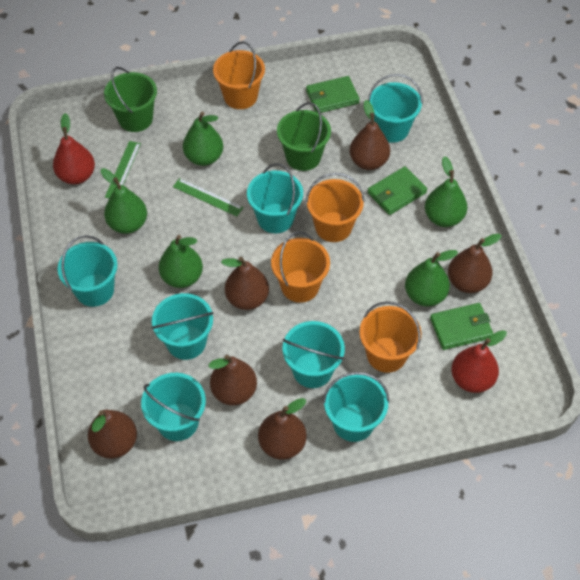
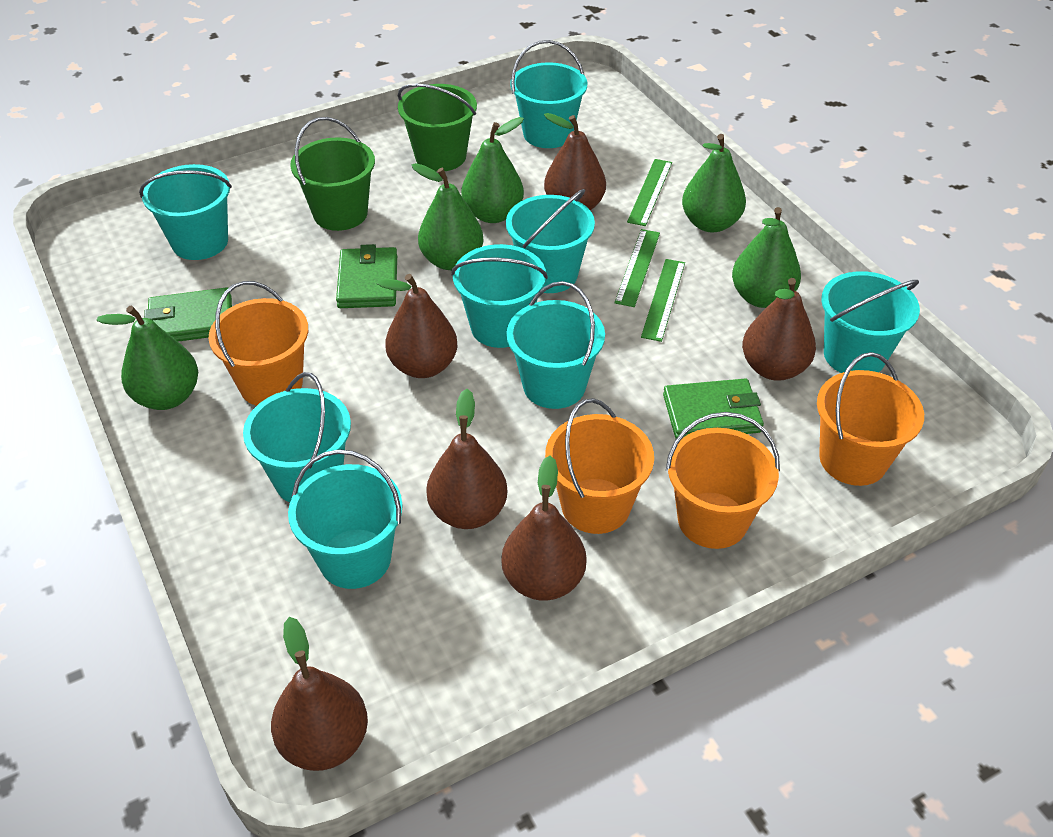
green ruler: [105,141,141,198] [173,178,244,216] = 2 -> [614,229,660,307] [627,159,672,226] [641,259,685,342] = 3
red pear: [53,113,95,184] [451,330,507,393] = 2 -> none = 0
turquoise bucket: [58,235,117,307] [141,373,206,441] [151,293,213,360] [247,163,303,233] [282,321,345,388] [323,372,389,442] [368,74,423,143] = 7 -> [139,164,232,260] [243,372,351,503] [288,449,403,589] [451,244,548,348] [506,189,595,293] [507,281,605,409] [510,40,587,148] [821,271,920,373] = 8

